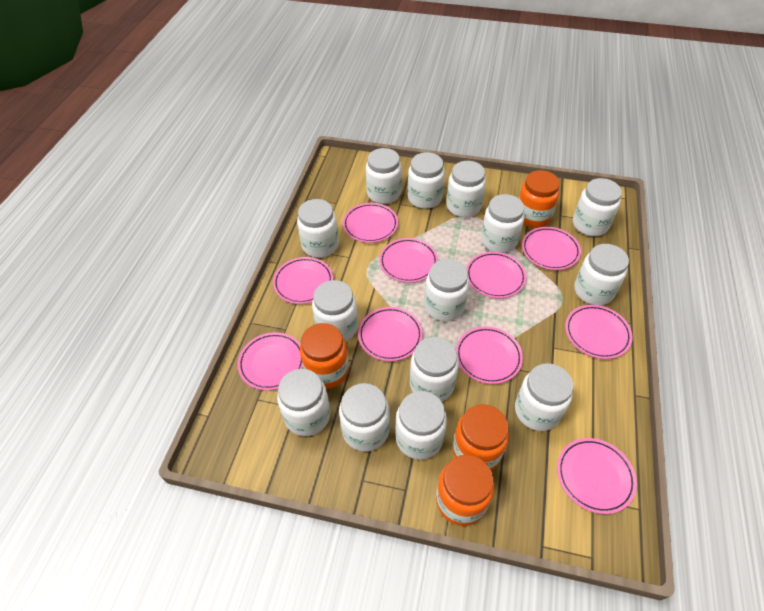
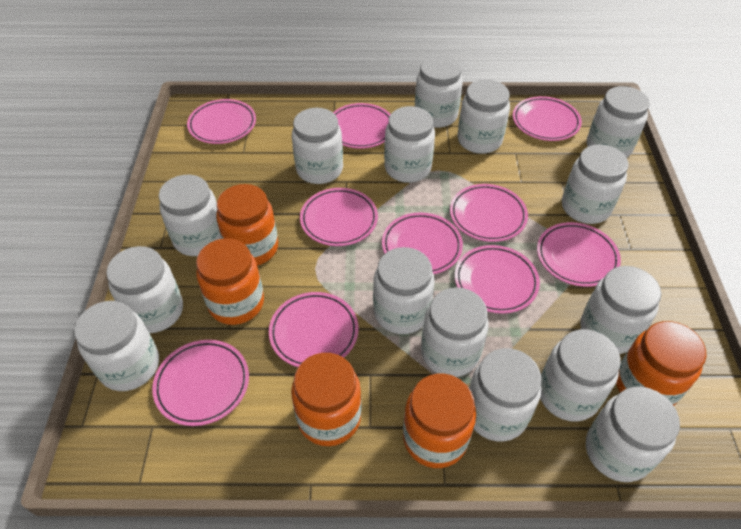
orange jar: [300,323,349,389] [436,455,494,526] [453,404,509,470] [519,170,560,228] = 4 -> [196,238,264,325] [216,184,278,265] [291,353,362,446] [403,373,476,468] [616,321,707,406] = 5
white jar: [277,369,330,436] [297,199,339,258] [312,280,358,342] [339,383,390,452] [366,148,402,204] [395,391,447,460] [408,152,445,209] [410,337,459,402] [424,259,469,321] [446,161,486,217] [481,194,525,253] [515,363,573,431] [573,178,622,236] [574,244,629,305] = 14 -> [74,301,159,391] [106,246,183,333] [159,175,221,256] [292,108,343,184] [373,247,435,334] [384,106,435,183] [415,56,463,128] [421,287,489,377] [457,79,510,154] [469,348,542,442] [540,329,621,422] [562,144,629,224] [580,266,661,354] [586,387,680,482] [587,86,650,158] = 15

